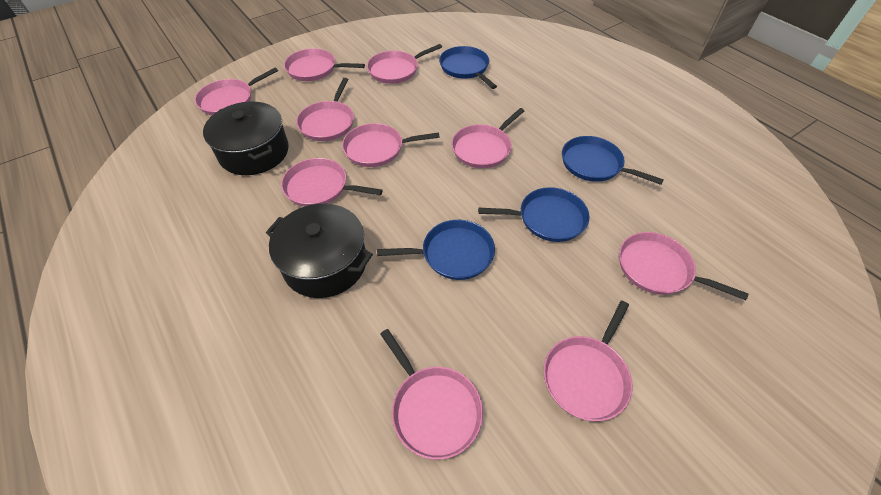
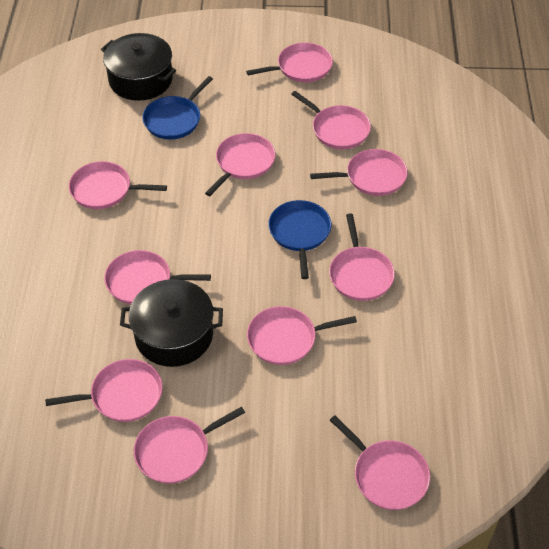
blue pan: [377,220,495,280] [439,46,497,89] [478,187,590,242] [562,136,664,185] = 4 -> [142,76,213,140] [268,200,331,279] = 2
pink pan: [195,67,278,115] [281,158,383,207] [284,48,365,81] [296,78,354,141] [342,123,440,167] [367,44,442,84] [380,329,483,460] [451,108,524,168] [544,301,633,421] [619,232,748,300] = 10 -> [45,359,163,422] [69,161,167,209] [104,250,211,304] [134,407,245,484] [205,133,275,196] [246,42,333,82] [247,306,357,365] [291,91,371,149] [310,149,408,196] [329,213,395,301] [330,415,430,510] = 11

